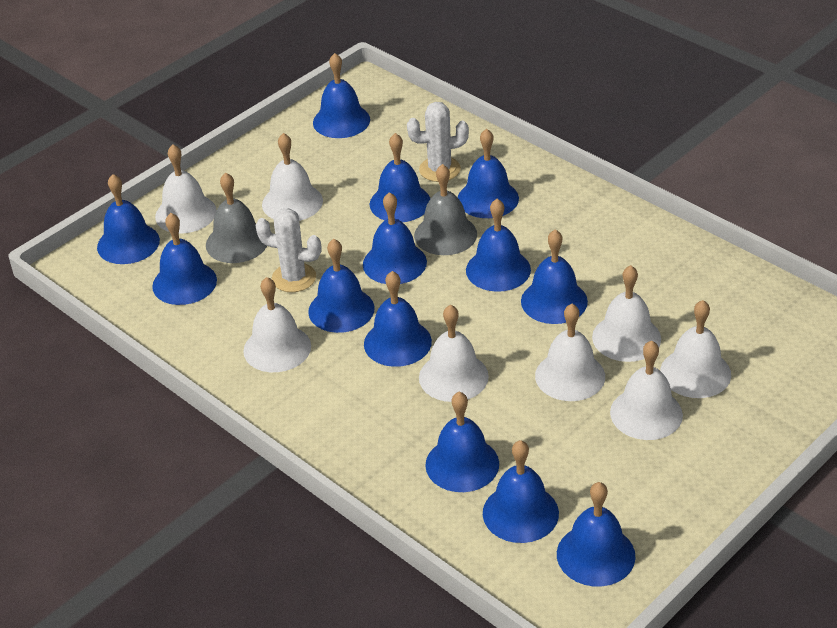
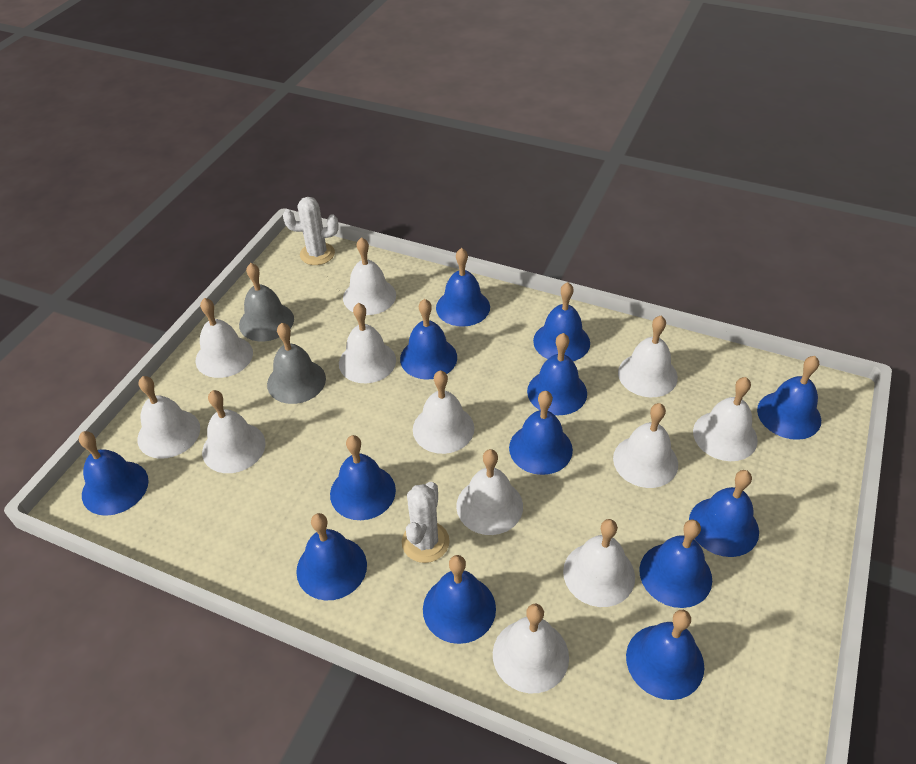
white bell: [155,145,217,233] [243,277,311,372] [262,133,323,221] [419,305,489,402] [535,304,605,401] [592,265,661,362] [610,341,683,440] [660,300,731,398] = 8 -> [138,376,200,459] [196,298,253,378] [202,390,266,473] [339,303,396,383] [343,237,396,315] [413,370,474,454] [456,449,523,535] [493,604,569,693] [563,519,635,607] [613,403,678,488] [618,316,678,397] [693,377,758,461] = 12

